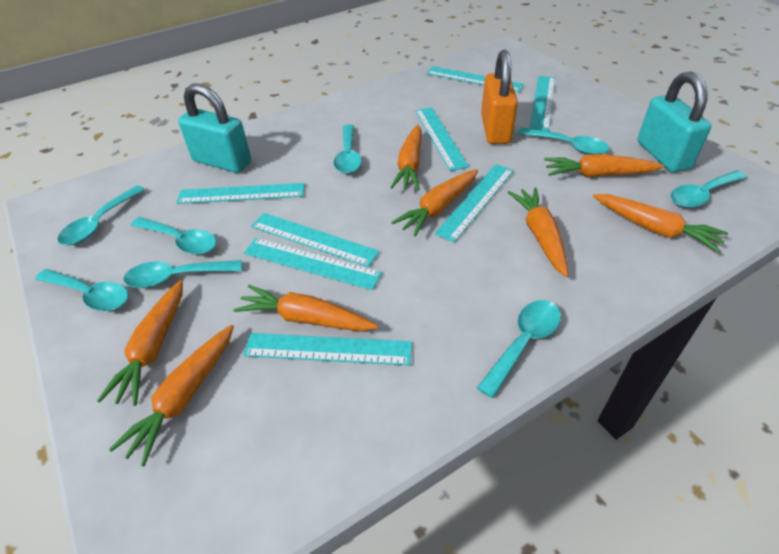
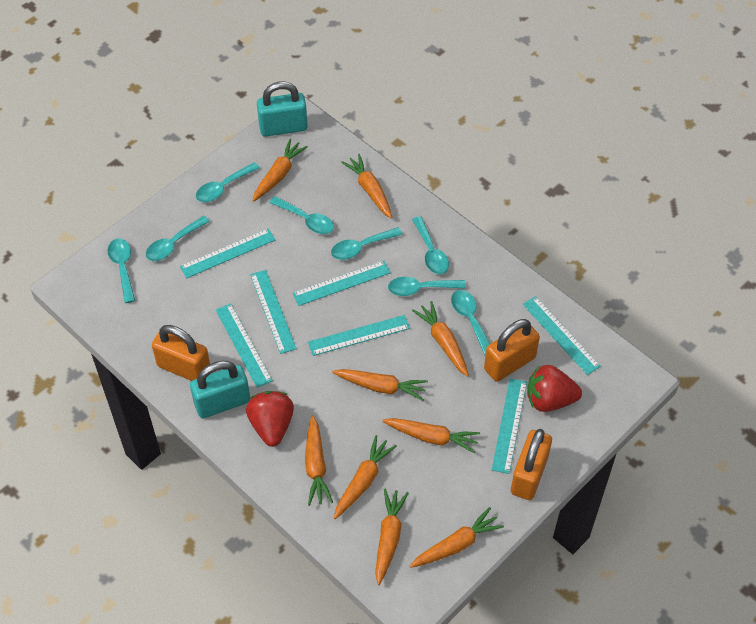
orange carrot: [97,280,183,406] [109,325,234,466] [233,285,378,331] [390,125,422,190] [391,169,478,237] [508,187,568,277] [544,154,664,177] [593,194,728,253] = 8 -> [252,139,308,202] [305,415,333,506] [332,369,428,401] [334,435,397,519] [341,154,392,218] [375,489,409,585] [382,418,480,454] [410,507,504,568] [412,301,469,377] = 9
orange padlock: [481,50,518,144] = 1 -> [152,325,210,381] [484,319,540,382] [511,429,552,500] = 3
red strawberry: none = 0 -> [246,391,294,447] [527,365,582,412] = 2
turquoise ruler: [176,183,304,204] [243,333,412,365] [244,238,382,290] [251,213,380,267] [415,107,469,171] [426,66,524,92] [434,164,514,243] [530,76,555,131] = 8 -> [180,229,275,278] [216,303,273,388] [250,270,297,354] [293,261,391,306] [308,315,410,356] [492,378,527,474] [523,296,601,375] = 7

